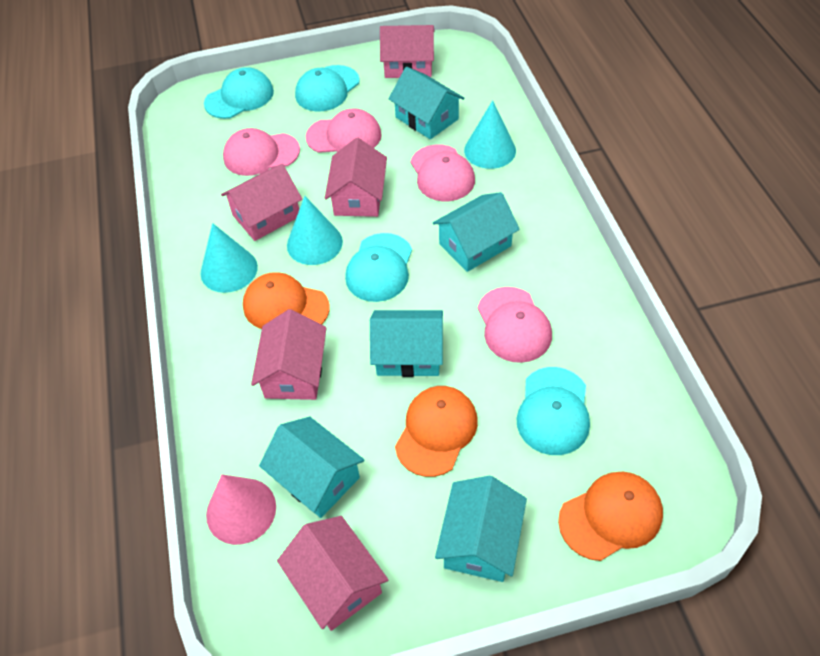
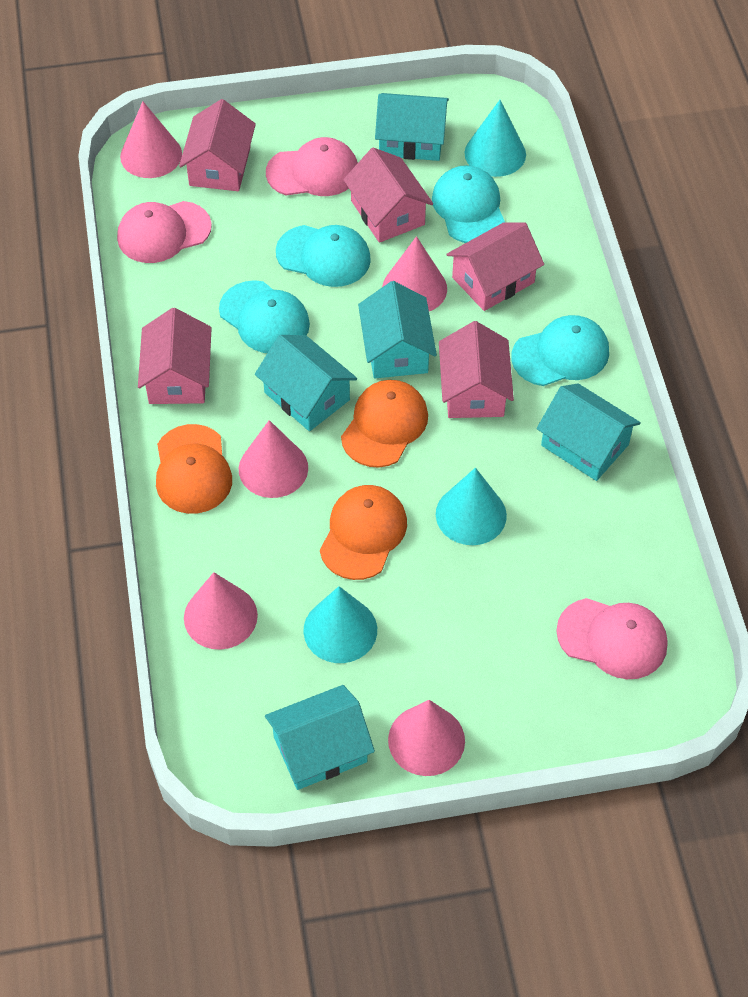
pink cap: [223,128,300,176] [306,108,382,153] [410,145,475,201] [477,287,552,363] = 4 -> [117,201,212,263] [266,137,358,196] [557,598,668,679] = 3
pink cone: [206,474,276,545] = 1 -> [120,101,182,178] [184,572,258,650] [239,420,308,498] [382,236,447,311] [388,700,465,776] = 5

